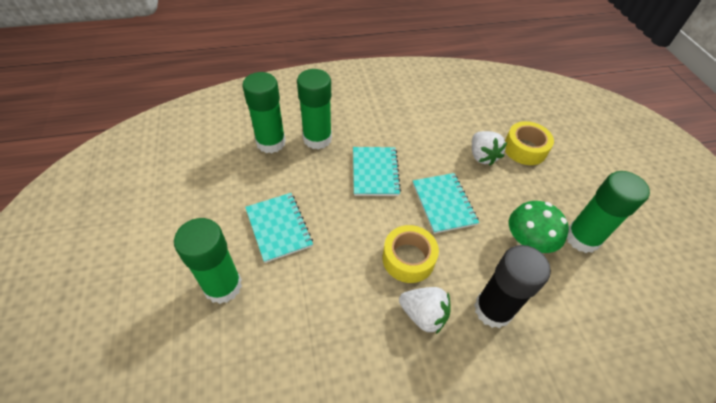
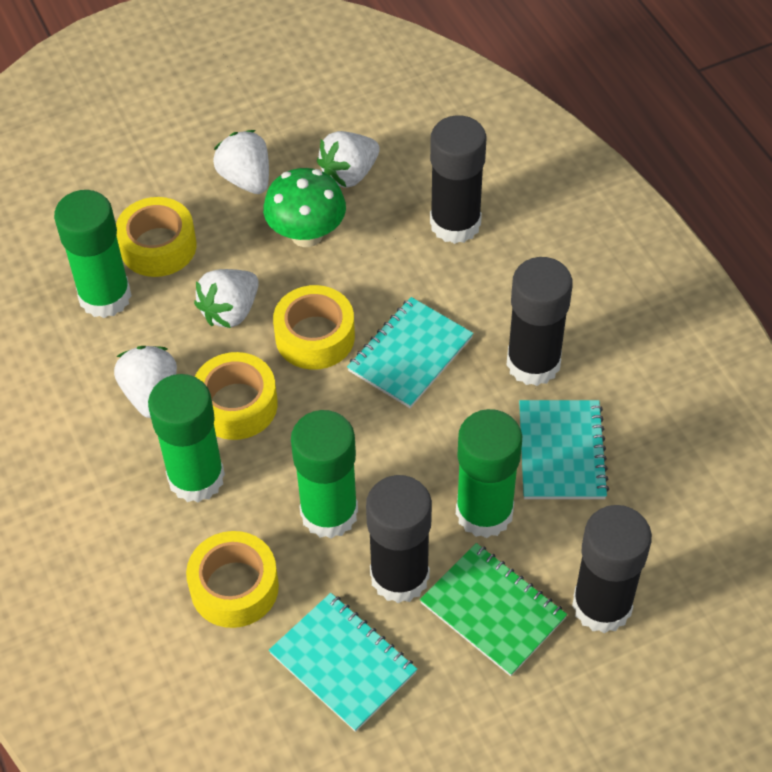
black glue stick: [474,245,551,328] = 1 -> [366,475,432,603] [430,115,487,244] [506,257,573,386] [572,505,652,633] = 4
green notebook: none = 0 -> [420,543,567,676] = 1
white strawberry: [399,287,451,334] [472,131,507,166] = 2 -> [114,346,177,418] [194,269,259,328] [213,130,269,194] [317,131,380,188] = 4
yellow tape: [383,225,439,283] [505,121,554,165] = 2 -> [116,197,196,277] [186,531,279,628] [195,352,278,440] [273,285,355,370] = 4

